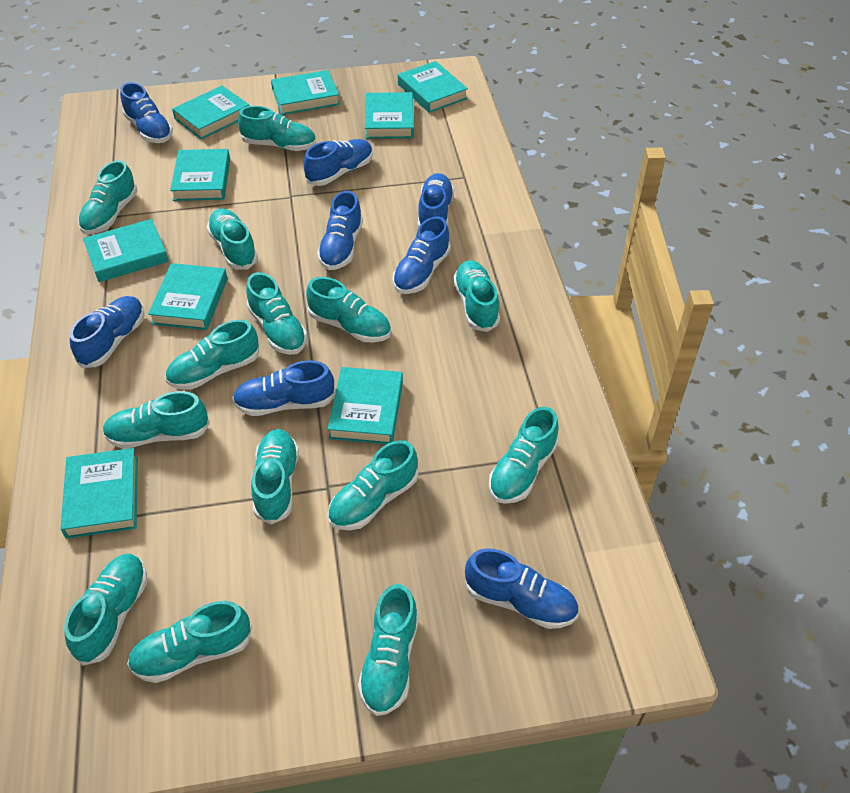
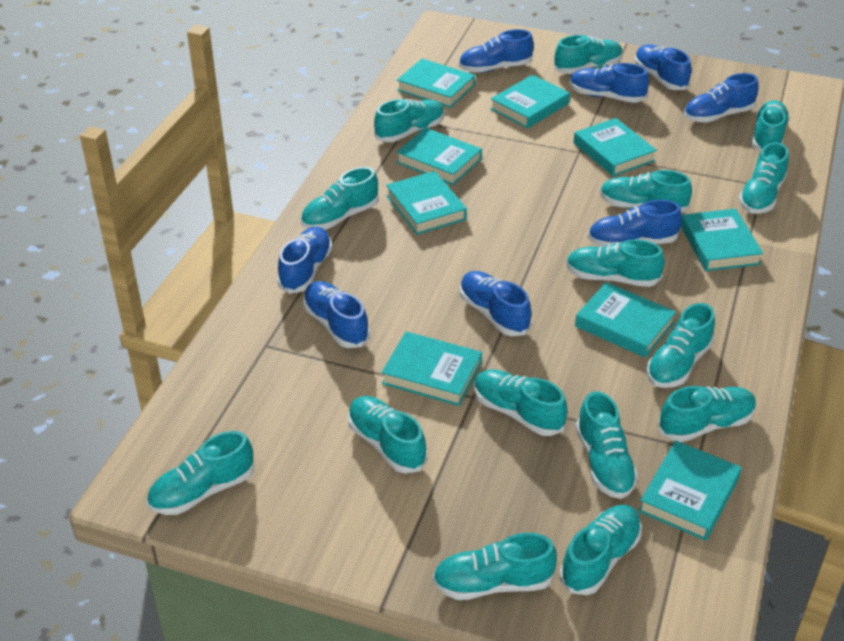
turquoise shoe: [64,554,147,666] [78,160,138,234] [102,391,210,449] [127,601,252,683] [165,320,259,390] [207,208,258,270] [238,106,316,151] [246,272,307,355] [251,429,299,525] [306,277,391,342] [327,440,418,530] [358,584,419,716] [453,260,500,332] [489,407,559,504] = 14 -> [147,431,254,515] [301,167,379,230] [348,396,427,473] [374,99,444,142] [433,533,557,600] [474,369,567,436] [554,35,623,74] [559,505,642,595] [566,239,665,287] [576,391,638,499] [600,170,692,213] [647,303,715,388] [658,386,757,442] [739,142,789,214] [752,100,790,151] = 15

